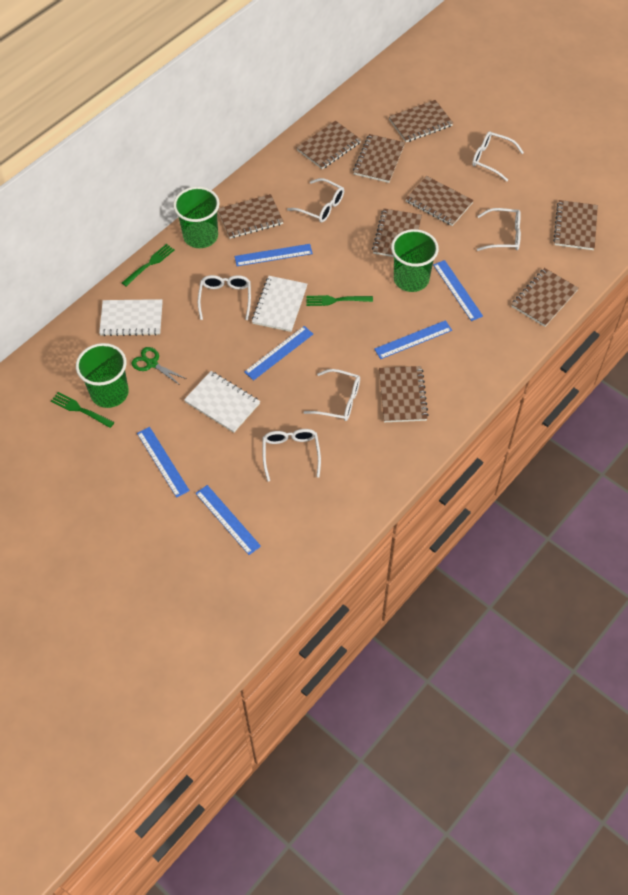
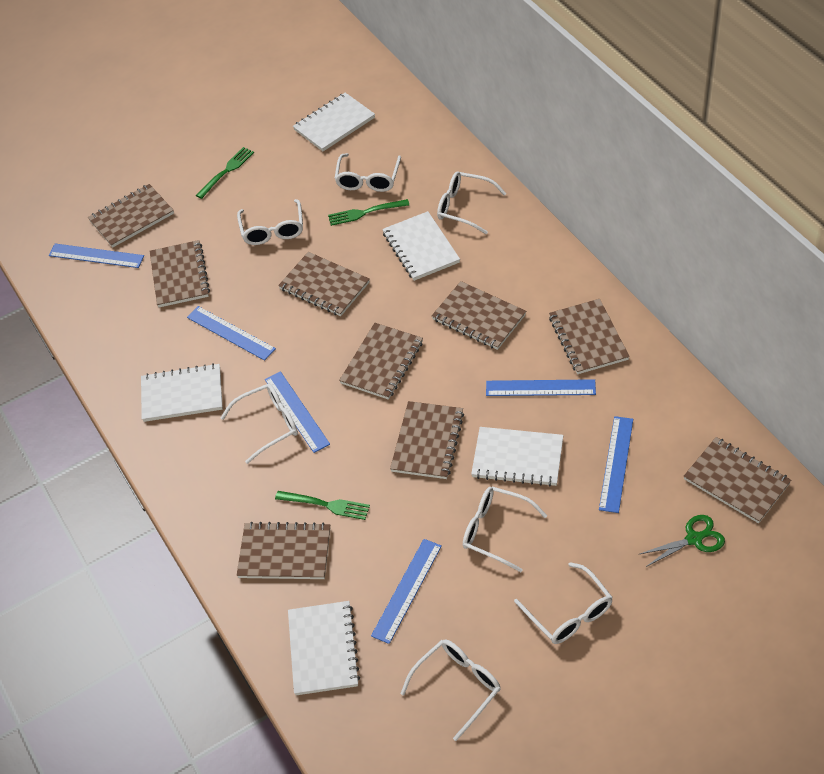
green cup: [76,343,129,408] [173,187,220,248] [391,229,439,292] = 3 -> none = 0
white glasses: [198,275,251,320] [262,429,321,482] [287,178,344,223] [303,369,360,421] [472,131,524,182] [477,208,521,251] = 6 -> [221,384,298,464] [237,199,303,245] [334,153,401,192] [401,639,501,741] [437,171,507,234] [463,487,547,572] [514,562,613,644] = 7
white notebook: [99,299,163,336] [184,371,260,433] [252,276,307,332] = 3 -> [141,363,223,422] [288,601,360,695] [293,92,375,151] [382,211,460,281] [471,427,564,486] = 5

